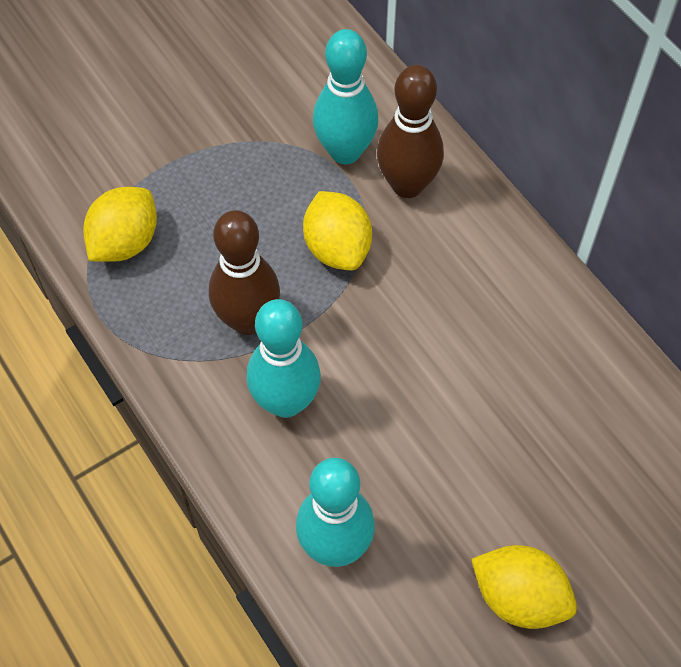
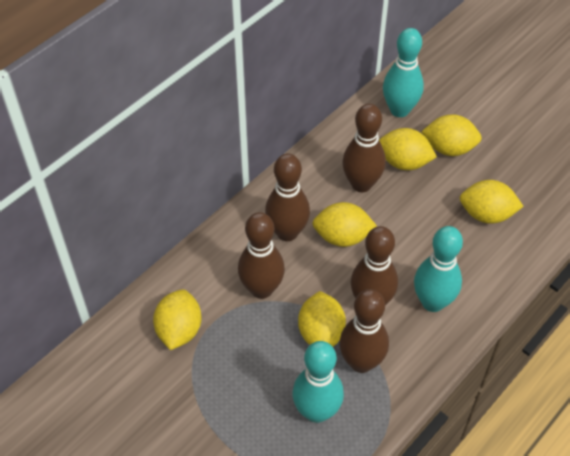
brown bowling pin: [209,210,280,335] [377,65,444,198] = 2 -> [238,212,285,299] [265,154,310,241] [339,289,389,373] [342,104,386,192] [351,226,398,305] = 5
yellow lemon: [83,187,157,262] [303,191,372,271] [471,545,577,629] = 3 -> [153,289,201,350] [298,291,346,347] [312,202,377,247] [379,128,437,170] [421,114,482,156] [460,180,524,224] = 6

